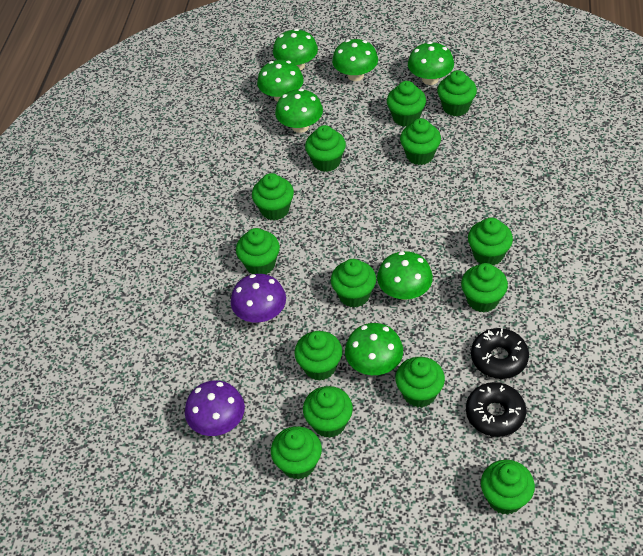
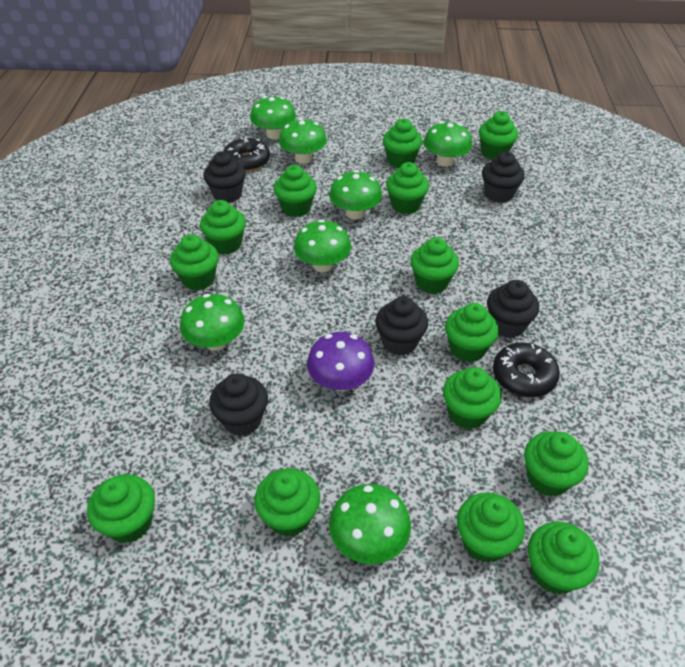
black cupcake: none = 0 -> [203,151,246,203] [209,374,268,436] [375,296,428,356] [482,151,525,203] [487,280,539,338] = 5
purple mushroom: [185,380,245,436] [231,274,286,323] = 2 -> [307,332,374,391] = 1

